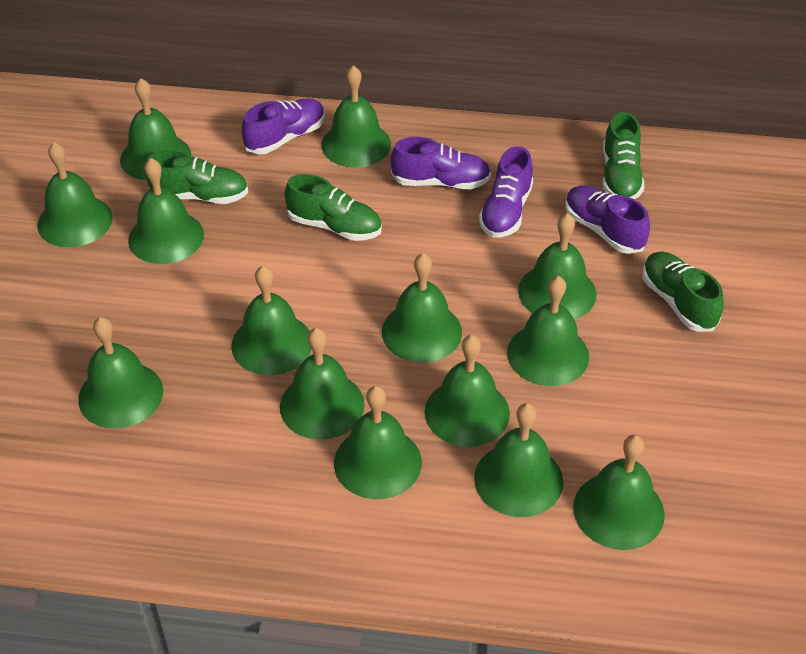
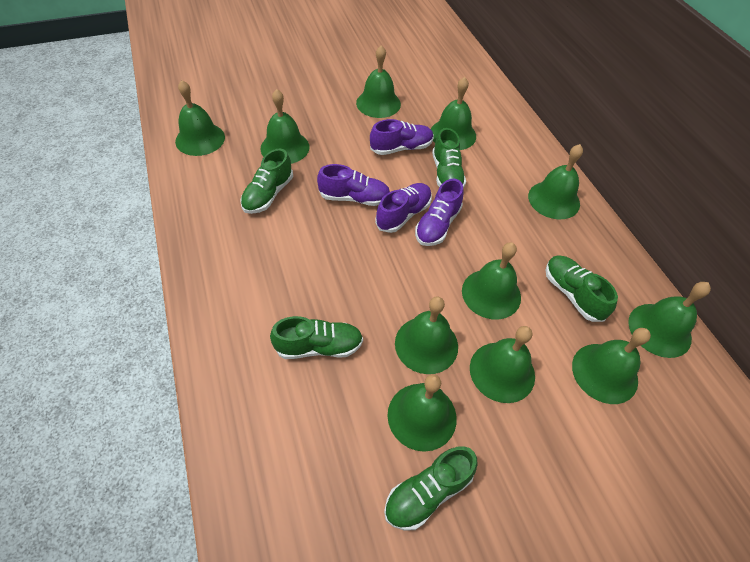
green bell: [37,142,113,247] [78,317,163,429] [120,78,191,181] [128,158,204,264] [231,265,312,375] [280,328,365,440] [321,65,391,167] [334,386,422,499] [382,253,462,363] [425,335,510,447] [474,403,563,517] [507,276,589,386] [518,213,597,320] [573,435,665,550] = 14 -> [175,80,225,156] [261,89,309,164] [356,45,401,118] [387,374,457,452] [395,296,458,374] [431,77,476,150] [462,242,521,320] [470,326,535,403] [528,144,583,219] [572,328,651,404] [628,282,711,358] = 11
green shoe: [146,150,248,204] [285,174,382,241] [603,112,644,199] [642,251,724,332] = 4 -> [240,149,293,214] [270,316,363,359] [384,446,478,531] [432,128,466,188] [545,255,618,322] = 5

